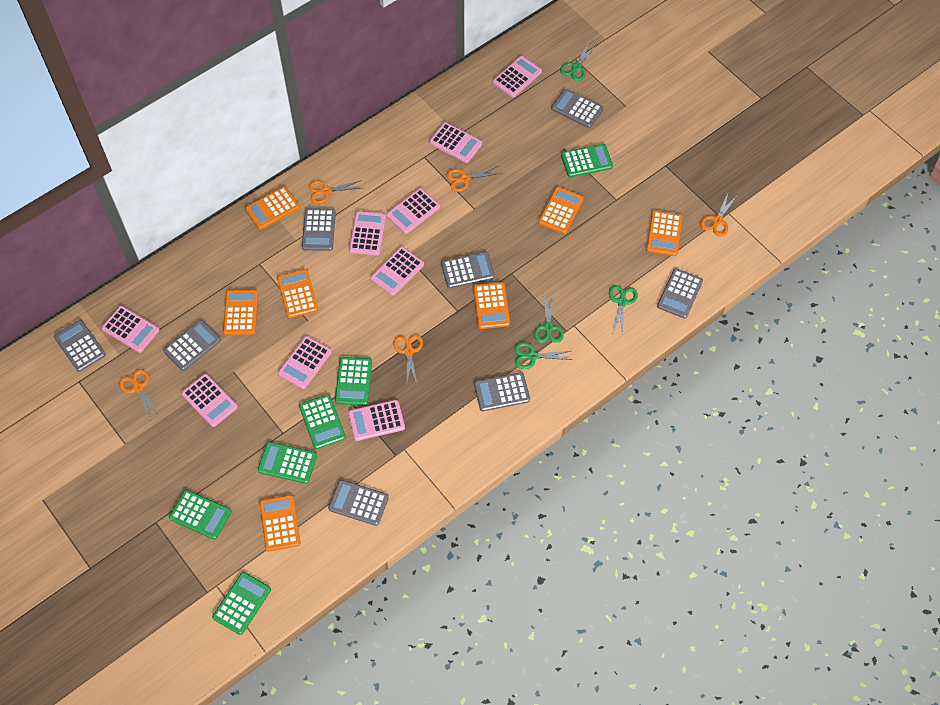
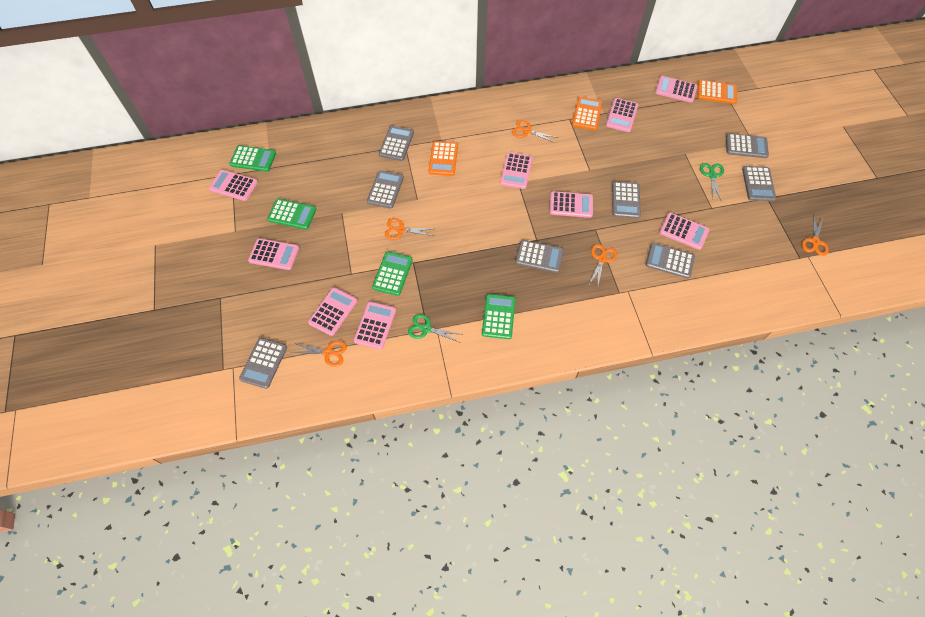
green calculator: [169,490,231,540] [212,572,271,635] [258,442,317,484] [299,394,346,449] [335,357,372,406] [561,144,613,177] = 6 -> [230,145,276,172] [267,199,316,230] [372,251,413,296] [482,294,516,339] = 4
green scissors: [514,342,572,369] [534,294,564,343] [560,43,597,81] [609,285,638,335] = 4 -> [408,314,460,342] [700,163,724,200] = 2
orange calculator: [223,290,258,335] [245,186,300,230] [259,495,300,552] [277,269,318,318] [473,282,510,329] [538,187,584,234] [646,210,683,256] = 7 -> [428,141,458,176] [572,97,602,130] [697,80,737,104] = 3

